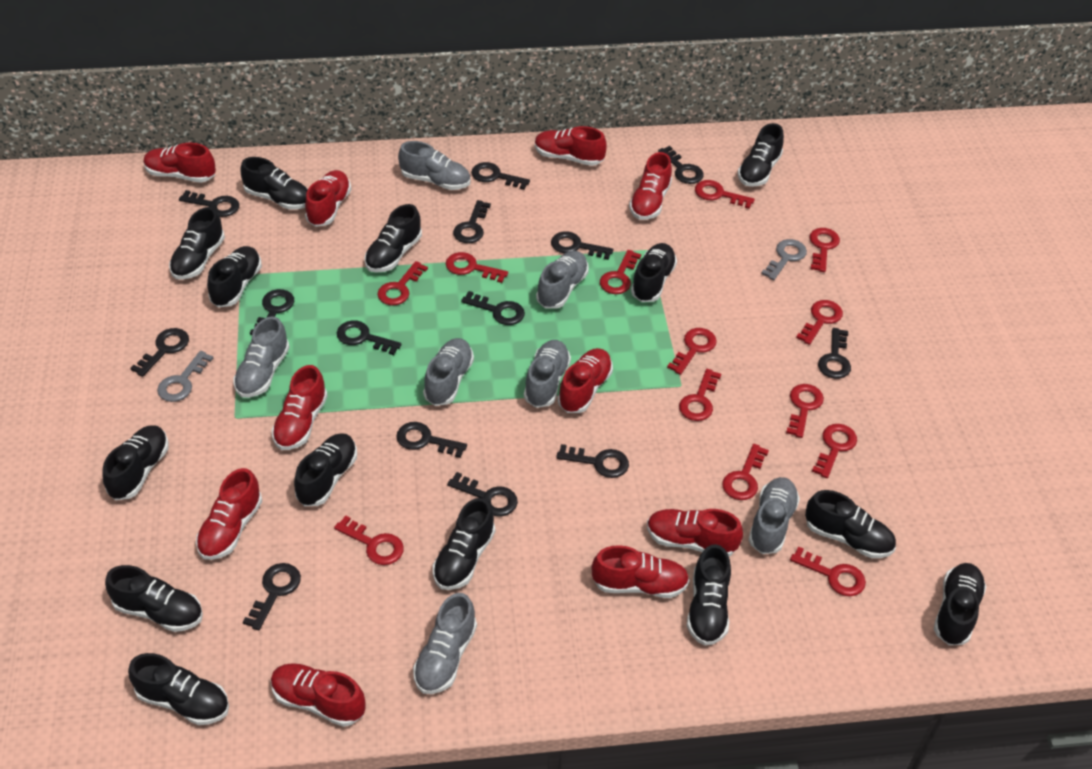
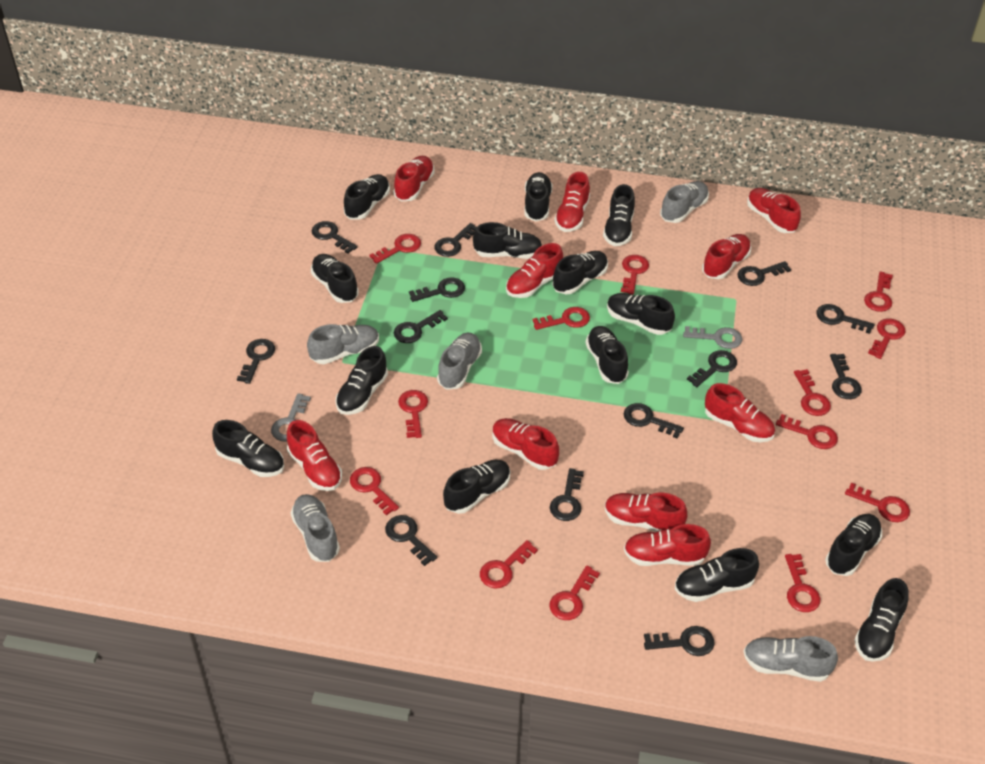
black key: [130,328,189,377] [179,190,239,217] [243,563,301,630] [250,289,294,335] [337,320,402,355] [396,422,467,458] [447,472,518,517] [453,200,491,243] [461,291,525,325] [471,162,530,190] [551,231,614,260] [556,444,629,478] [658,146,704,184] [818,328,851,379] = 14 -> [237,339,275,384] [312,221,358,253] [385,515,437,566] [394,310,448,343] [409,278,465,302] [434,223,476,257] [550,468,584,521] [624,403,684,438] [644,626,715,656] [687,350,737,387] [738,261,791,286] [816,304,875,334] [830,354,862,399] = 13
grey shoe: [233,316,290,398] [398,141,470,190] [413,593,477,694] [423,338,474,406] [524,340,571,408] [536,251,589,309] [748,477,800,554] = 7 -> [291,494,340,562] [307,324,379,364] [437,333,482,390] [660,181,709,223] [743,636,838,682] = 5

